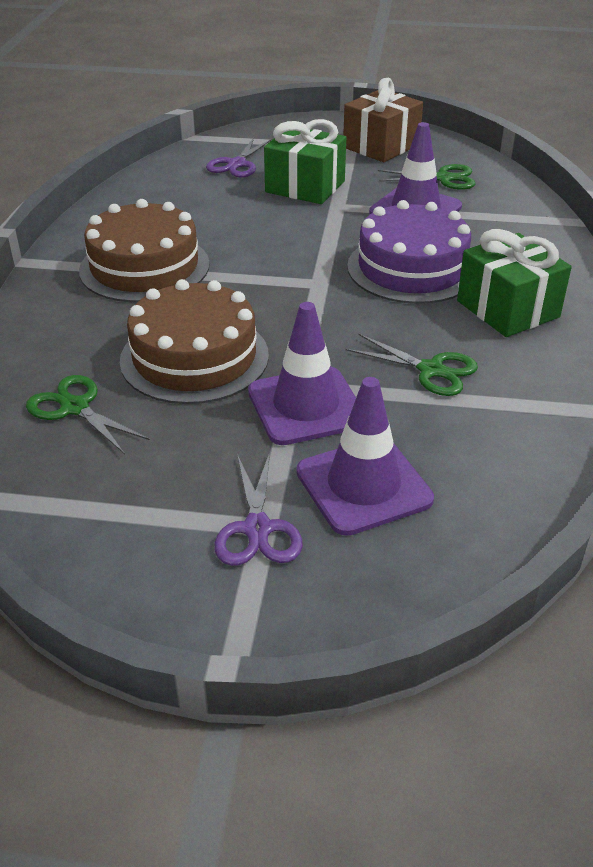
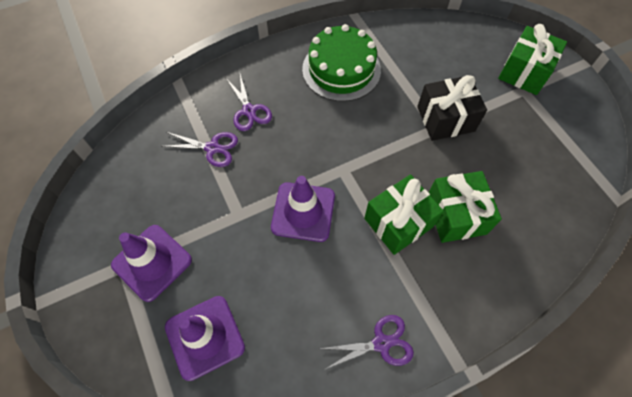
black gift: none = 0 -> [417,75,487,141] = 1
brown cake: [79,199,210,302] [120,279,269,404] = 2 -> none = 0
brown gift: [343,78,423,162] = 1 -> none = 0
green cake: none = 0 -> [302,24,381,102] = 1
green gift: [264,119,346,204] [457,229,572,337] = 2 -> [364,174,444,255] [429,171,502,243] [498,24,567,95] = 3
green scissors: [26,375,150,454] [345,334,478,396] [378,164,475,190] = 3 -> none = 0
purple cake: [347,200,471,304] = 1 -> none = 0
purple scissors: [206,138,272,178] [214,452,303,566] = 2 -> [161,132,238,167] [225,74,272,131] [319,315,414,370] = 3

